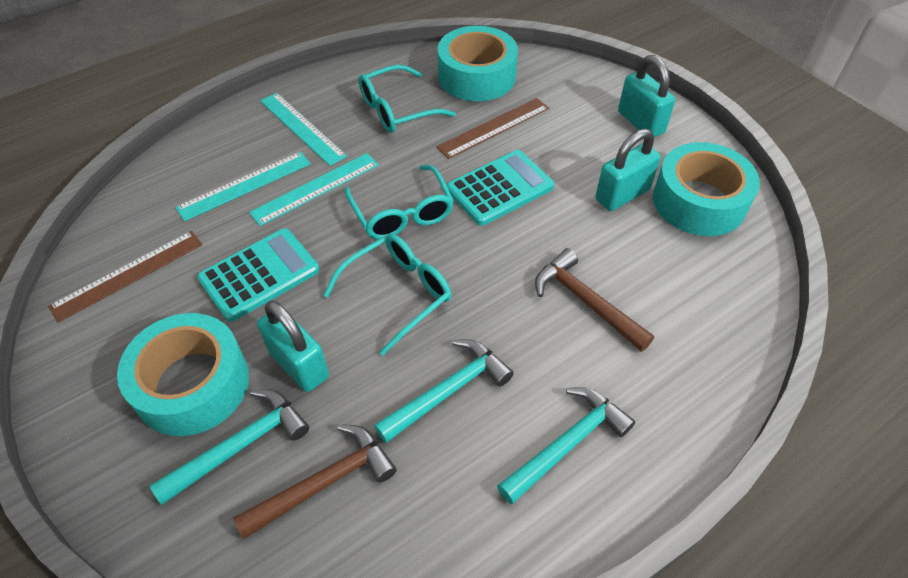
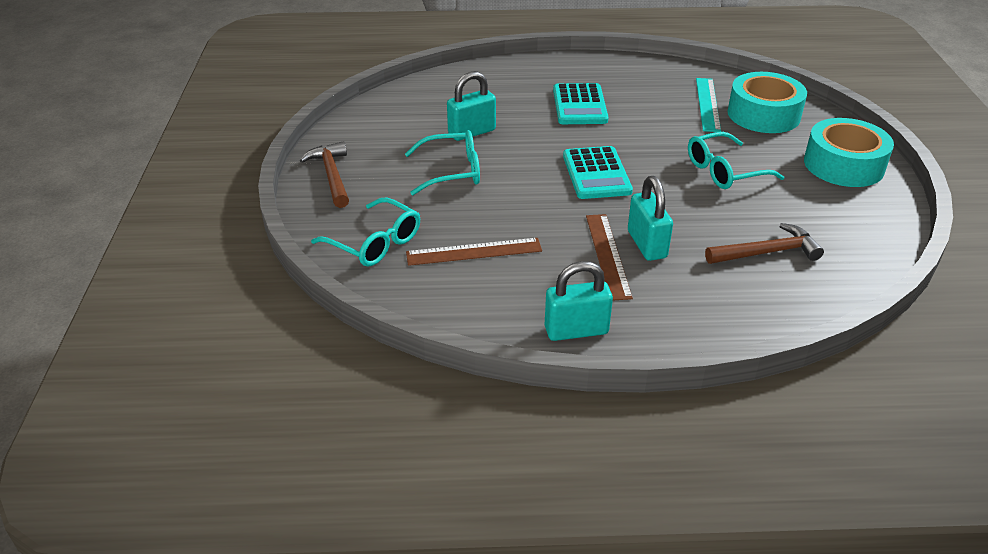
turquoise hammer: [149,389,309,505] [374,339,514,443] [497,387,635,504] = 3 -> none = 0
turquoise ruler: [175,152,311,221] [249,153,379,226] [260,93,347,166] = 3 -> [696,78,721,132] = 1
turquoise tape: [117,313,249,436] [438,26,518,101] [653,142,760,236] = 3 -> [727,72,807,133] [804,118,894,187] = 2

